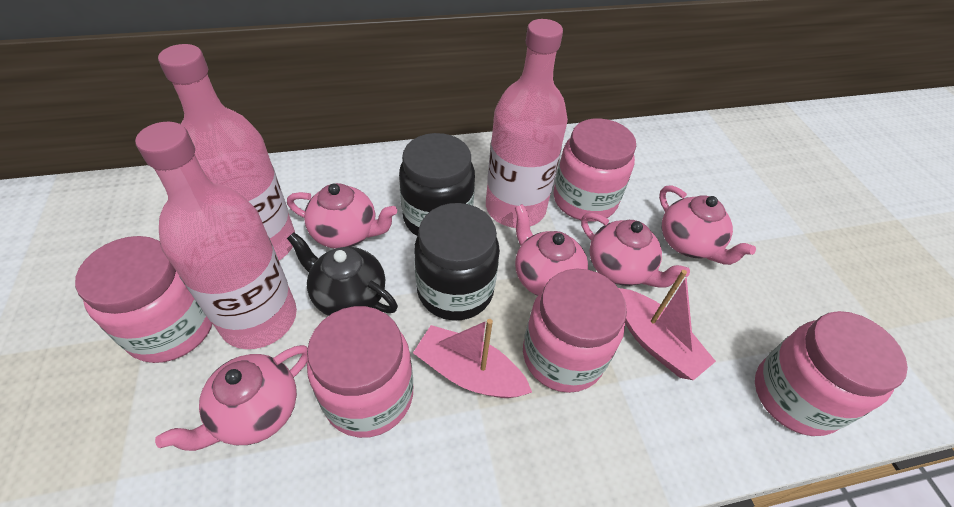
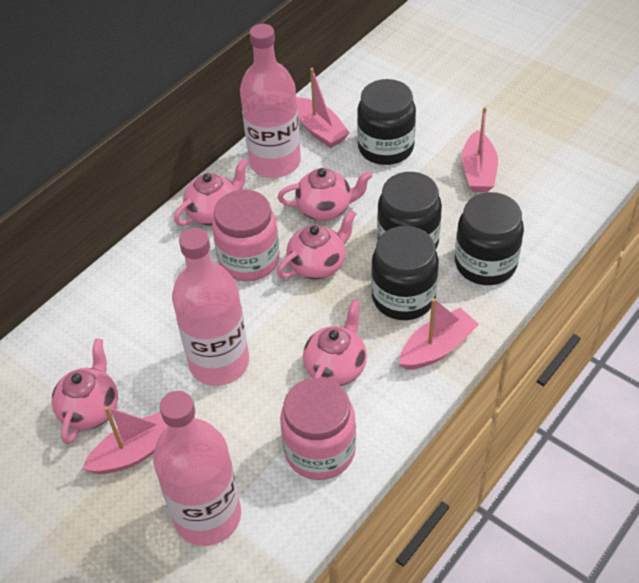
black jar: [399,133,475,236] [414,203,500,320] = 2 -> [357,79,416,165] [371,226,439,320] [377,172,442,249] [455,192,524,285] = 4
black teapot: [287,232,398,316] = 1 -> none = 0
pink boat: [413,319,532,398] [619,270,716,380] = 2 -> [82,406,168,474] [296,68,350,148] [399,298,479,370] [462,107,498,192] = 4
pink jar: [75,236,212,363] [307,306,413,438] [523,269,627,393] [554,118,636,222] [755,311,908,436] = 5 -> [212,190,280,281] [280,378,356,480] = 2

